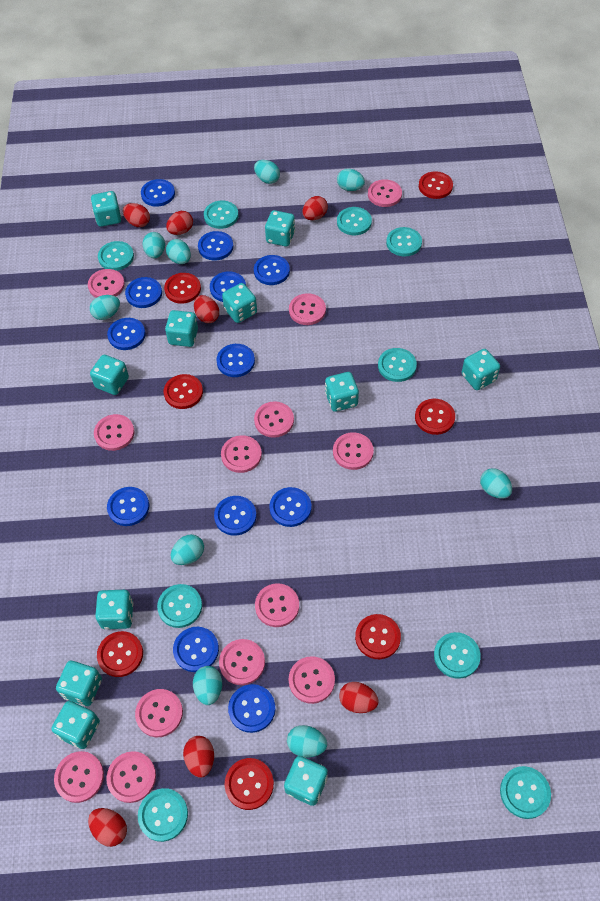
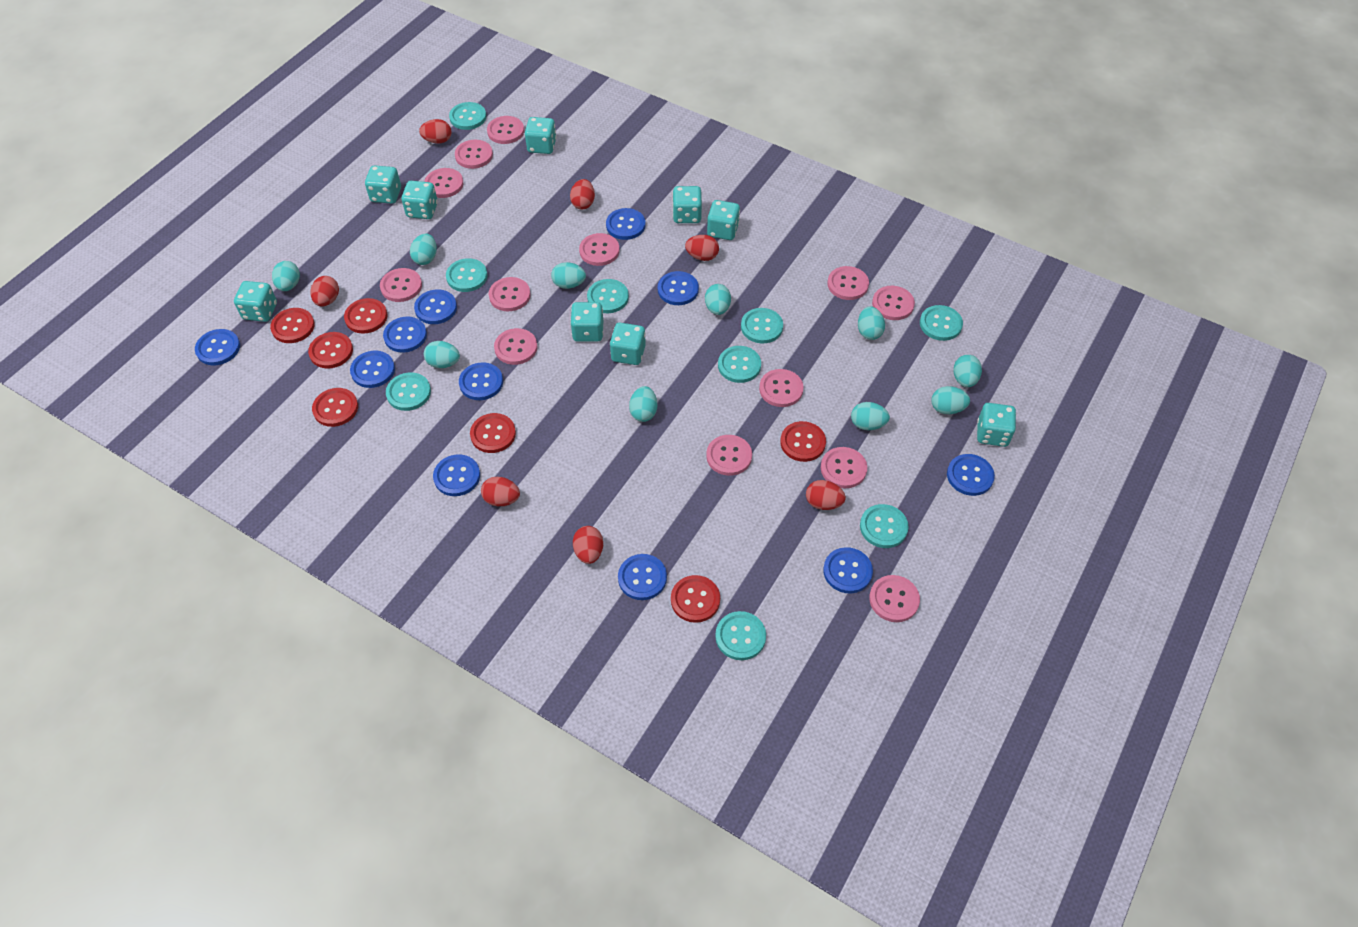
blue button: [107,318,146,350] [107,487,149,526] [125,277,162,308] [141,179,175,207] [173,627,219,672] [198,231,233,260] [210,271,246,302] [214,496,256,536] [216,344,255,377] [228,684,275,733] [254,255,290,285] [269,487,311,527] = 12 -> [195,329,240,365] [350,351,395,388] [383,316,427,353] [414,289,457,324] [433,454,480,496] [459,362,503,400] [606,208,646,240] [618,554,667,600] [658,271,699,305] [823,547,873,593] [947,454,995,496] = 11
turquoise dice: [51,701,100,749] [56,661,102,706] [90,355,129,395] [91,191,121,227] [95,590,134,629] [165,310,198,347] [222,283,257,323] [265,210,295,247] [284,756,328,806] [325,372,359,412] [462,349,500,390] = 11 -> [234,281,277,322] [365,165,401,204] [402,181,438,219] [525,117,557,154] [570,302,603,342] [610,323,646,365] [673,186,702,223] [707,200,740,240] [977,403,1016,447] = 9
turquoise egg: [90,295,120,320] [143,232,165,258] [166,239,191,264] [171,534,204,565] [193,666,222,705] [254,160,280,184] [287,725,327,757] [337,169,365,191] [480,468,512,499] = 9 -> [272,261,300,291] [410,233,437,265] [424,341,460,368] [551,262,586,289] [629,386,657,422] [705,284,731,315] [851,402,890,430] [858,306,885,340] [931,386,970,414] [953,355,982,387] = 10

